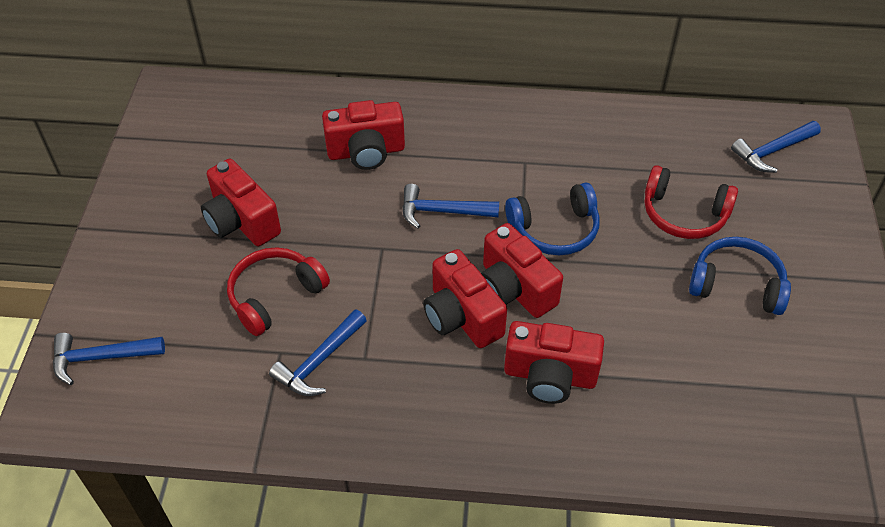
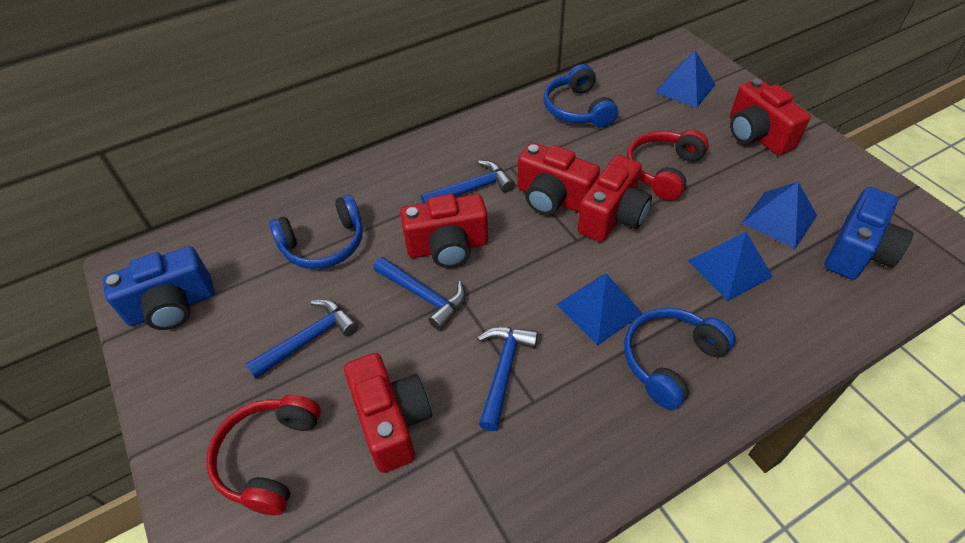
blue camera: none = 0 -> [103,246,215,330] [824,187,913,280] = 2
blue headphones: [505,183,600,255] [689,237,791,315] = 2 -> [269,195,363,269] [544,64,618,128] [624,307,736,410] = 3
blue pyramid: none = 0 -> [556,274,643,346] [654,51,716,108] [688,232,773,301] [742,182,817,249] = 4

